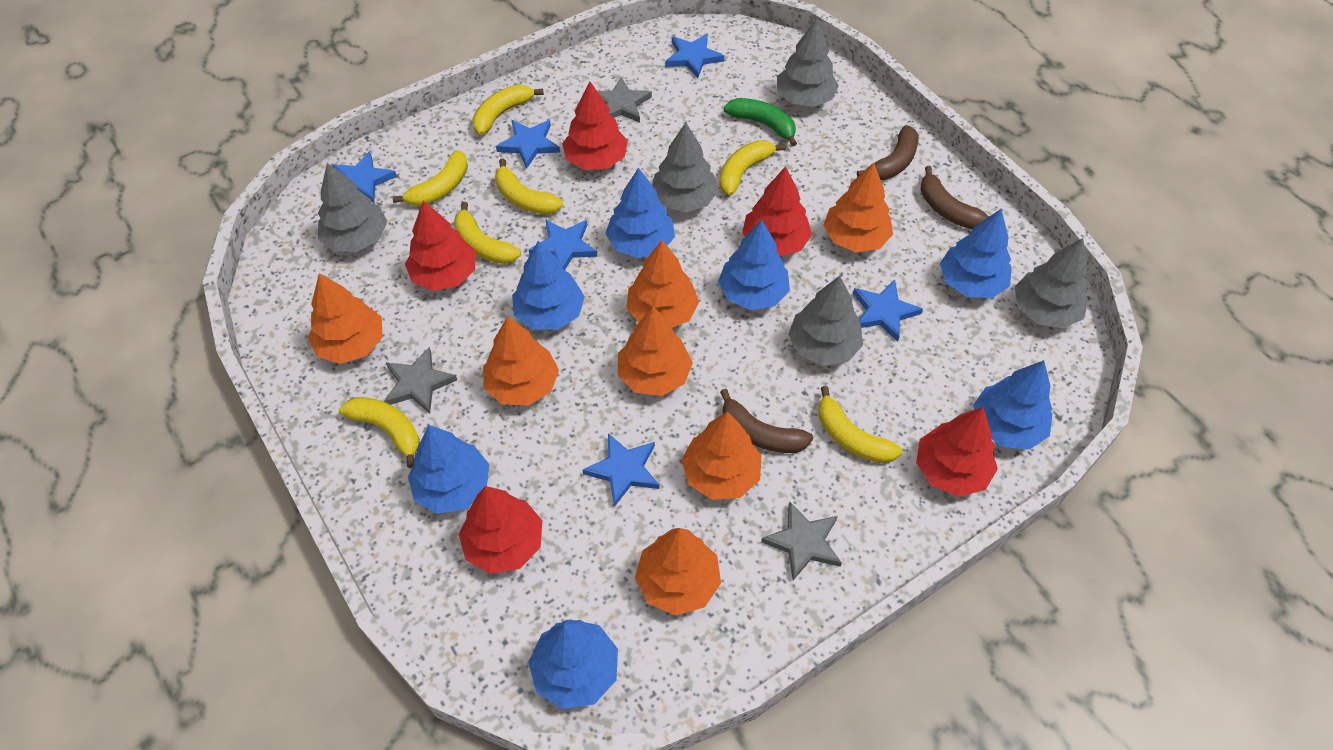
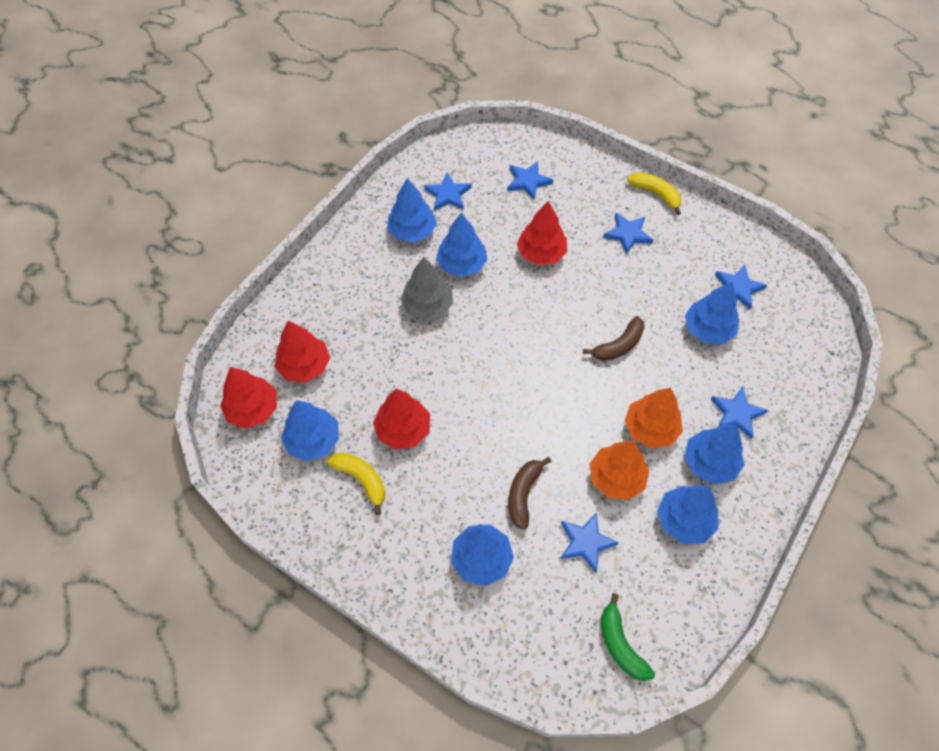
brown banana: [720,389,813,453] [857,125,919,180] [921,166,989,229] = 3 -> [508,457,552,530] [583,316,645,361] = 2
grey star: [384,347,457,414] [597,77,652,123] [761,501,842,580] = 3 -> none = 0
grey tree: [318,163,388,252] [652,123,719,212] [777,19,839,107] [788,276,863,366] [1014,238,1089,328] = 5 -> [400,257,453,320] = 1
orange tree: [308,273,383,364] [483,317,559,406] [618,306,693,396] [626,240,699,328] [635,528,721,616] [681,411,762,500] [823,162,893,252] = 7 -> [590,441,649,500] [625,388,683,448] = 2
red tree: [405,201,476,291] [459,486,542,574] [562,82,628,170] [742,166,812,256] [916,407,998,497] = 5 -> [220,367,277,429] [275,321,330,383] [373,389,430,449] [517,201,567,265] = 4
yellow banana: [339,397,420,468] [392,150,468,206] [454,202,521,264] [473,85,544,135] [495,158,564,215] [719,140,785,196] [818,386,902,463] = 7 -> [327,452,385,515] [628,172,681,215] = 2

